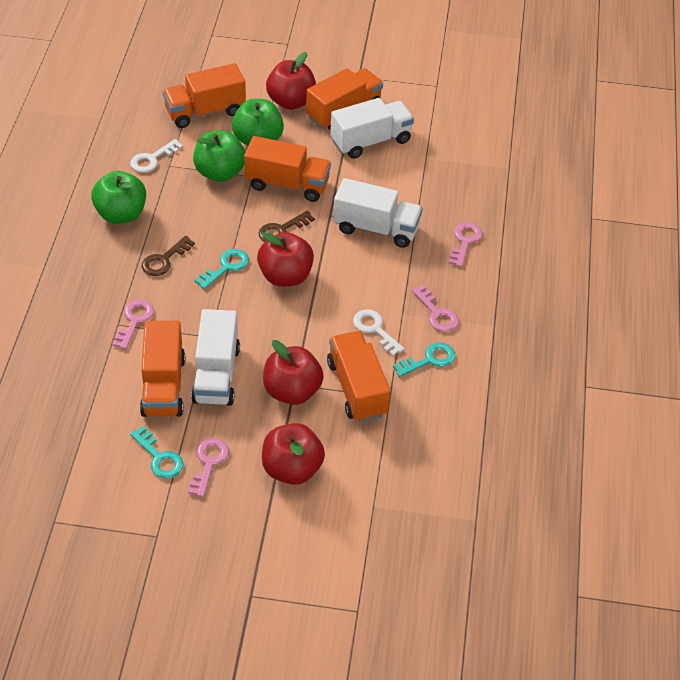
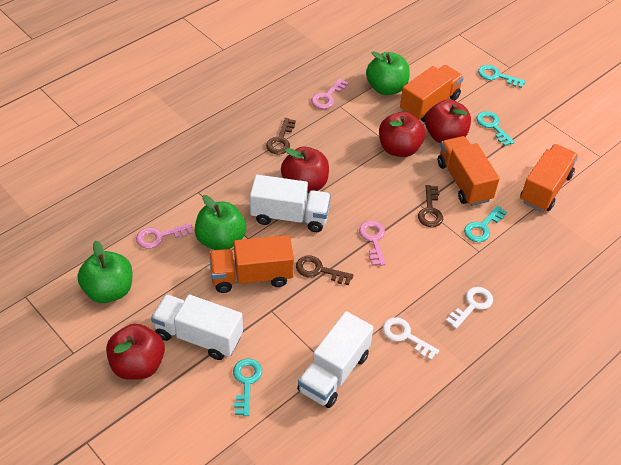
brown key: [142,236,195,276] [259,210,315,242] = 2 -> [266,118,296,155] [296,255,353,285] [418,185,443,227] = 3
orange truck: [140,321,185,417] [163,63,246,128] [244,136,331,202] [306,68,383,131] [327,331,390,422] = 5 -> [209,235,294,293] [400,65,464,122] [438,136,500,206] [520,144,578,211] = 4
pink key: [112,299,154,350] [188,438,229,497] [412,285,459,332] [449,222,482,267] = 4 -> [136,223,193,249] [311,78,348,109] [359,221,386,266] = 3
turquoise key: [130,426,183,479] [195,249,249,289] [393,342,456,377] = 3 -> [233,358,262,416] [464,205,507,242] [477,111,515,146] [478,65,526,88] = 4

